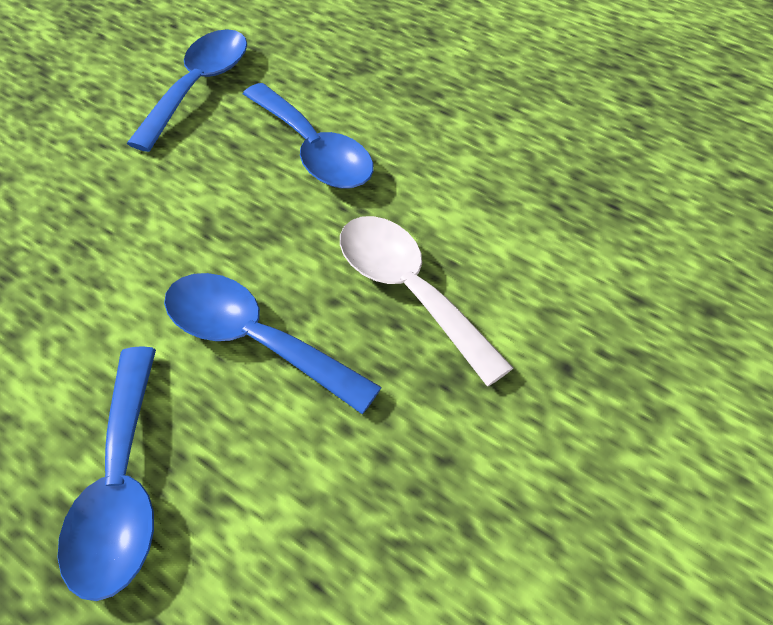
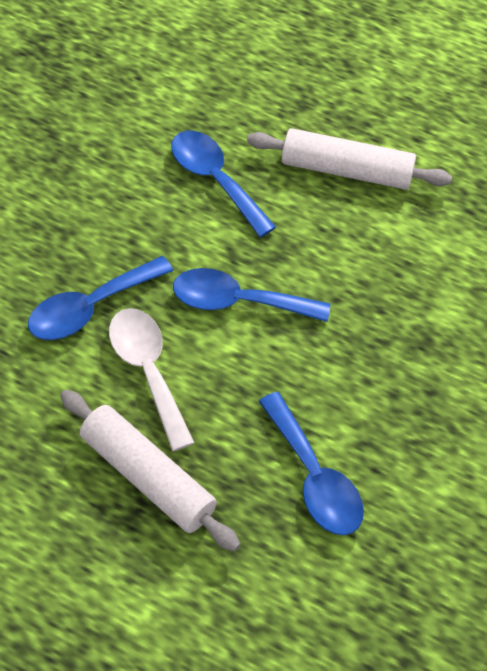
white rolling pin: none = 0 -> [60,390,240,551] [247,128,452,190] = 2

